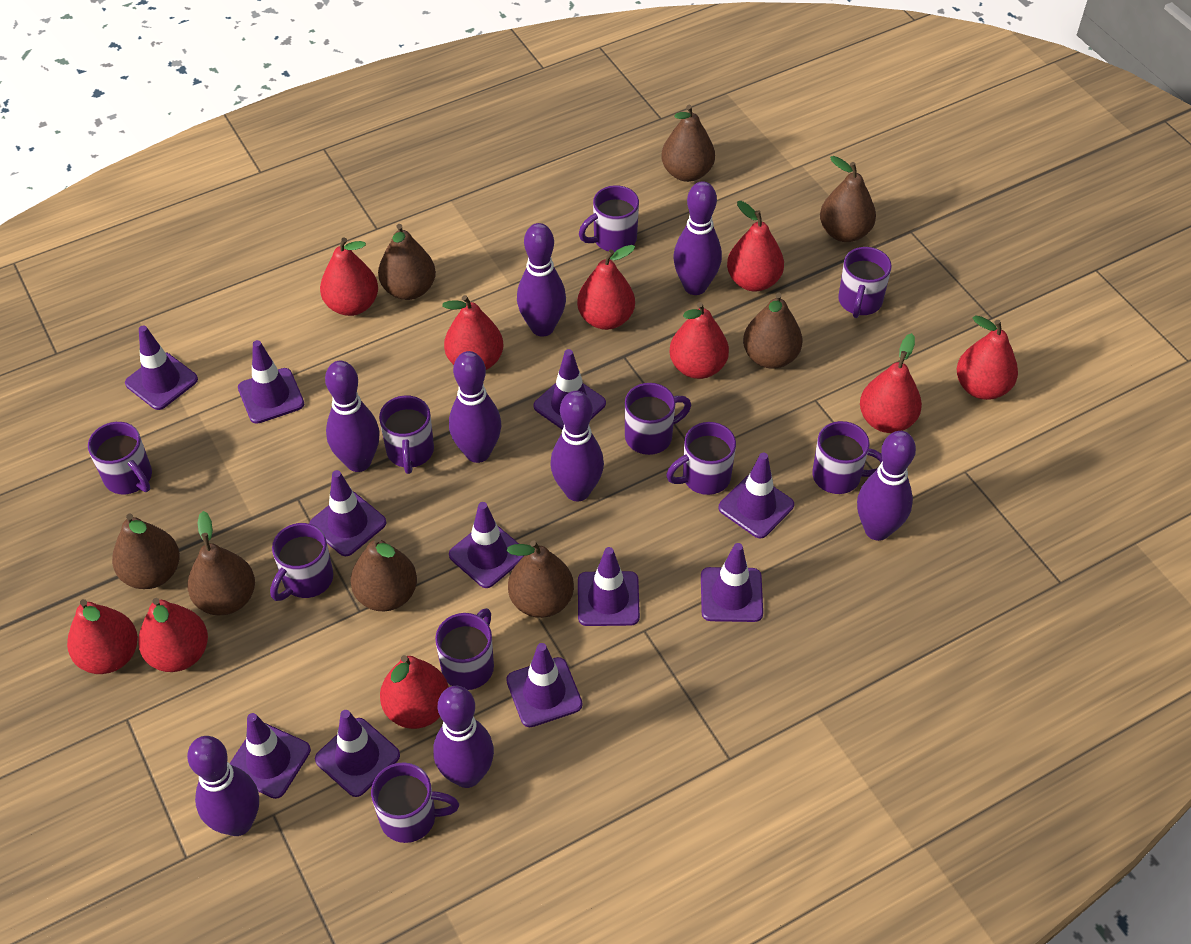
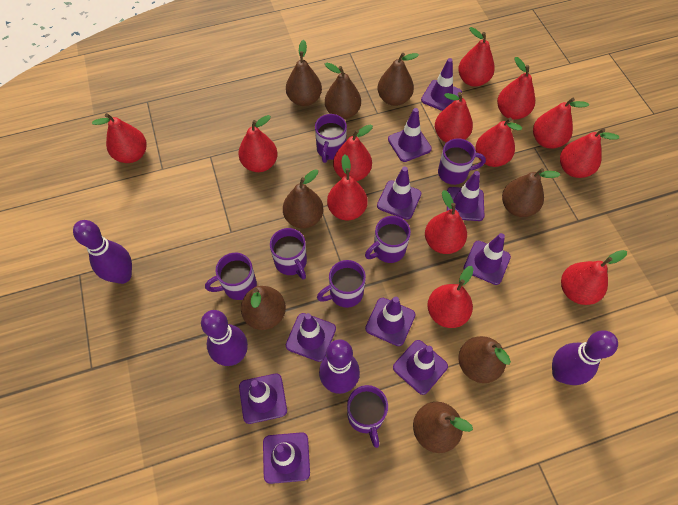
purple bowling pin: [187,736,259,836] [325,361,380,472] [433,686,494,788] [449,351,501,463] [517,223,566,336] [550,391,604,501] [673,181,722,295] [857,431,916,541] = 8 -> [73,220,132,284] [201,310,248,366] [319,339,360,394] [552,330,618,385] = 4
purple mug: [88,422,152,494] [270,523,333,601] [371,762,459,843] [379,395,434,474] [435,608,494,690] [579,185,639,252] [625,383,691,455] [666,422,736,495] [812,421,882,494] [838,247,892,318] = 10 -> [205,253,257,300] [270,228,307,280] [315,114,347,163] [317,260,366,308] [347,385,388,448] [365,216,411,263] [438,138,486,185] = 7
purple traffic cone: [125,326,198,410] [230,713,311,799] [238,340,304,424] [309,470,386,556] [315,710,400,797] [449,502,524,588] [506,643,582,727] [533,349,606,429] [578,547,640,626] [701,543,763,622] [718,453,794,539] = 11 -> [239,374,287,424] [263,432,310,484] [286,313,336,362] [365,297,415,346] [377,167,421,220] [388,108,432,162] [393,340,448,395] [421,58,462,111] [447,171,484,221] [463,233,511,285] = 10
red pear: [67,599,138,674] [138,598,208,672] [320,237,378,316] [380,655,449,729] [442,295,503,370] [577,245,635,330] [669,302,729,379] [727,201,784,292] [860,333,922,433] [957,315,1018,400] = 10 -> [92,113,147,163] [238,115,278,172] [327,154,368,221] [333,125,373,181] [425,190,467,254] [427,266,474,328] [435,92,473,143] [458,27,495,87] [476,117,522,167] [497,57,535,120] [533,97,589,149] [560,128,619,178] [561,250,627,305] = 13

